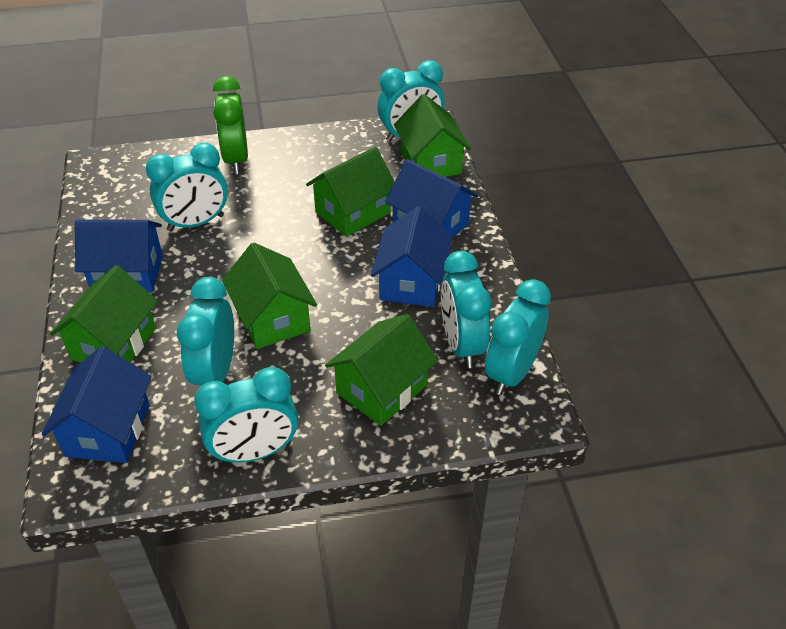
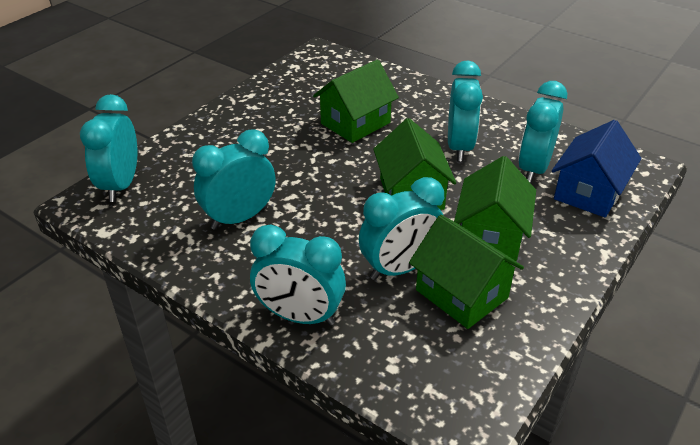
blue house: [42,346,151,463] [75,220,163,293] [371,206,453,307] [385,159,478,238] = 4 -> [552,120,642,217] = 1
green clock: [213,76,248,174] = 1 -> none = 0
green house: [50,265,158,363] [222,243,317,349] [306,147,395,237] [325,314,438,426] [394,94,471,177] = 5 -> [313,60,399,143] [373,118,456,210] [409,215,524,329] [454,156,536,261] = 4

